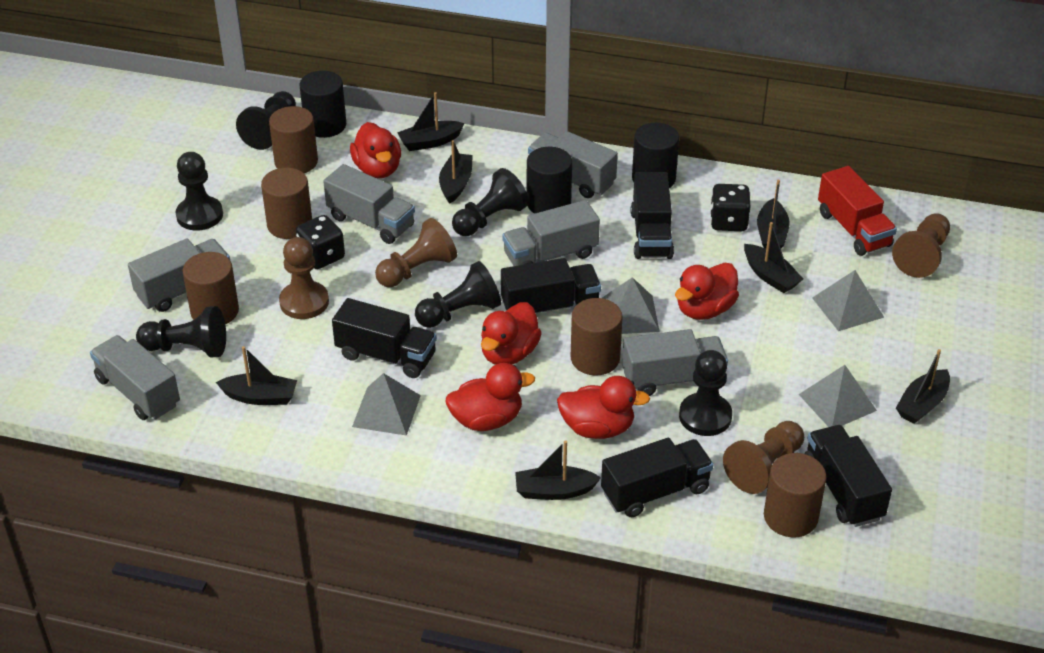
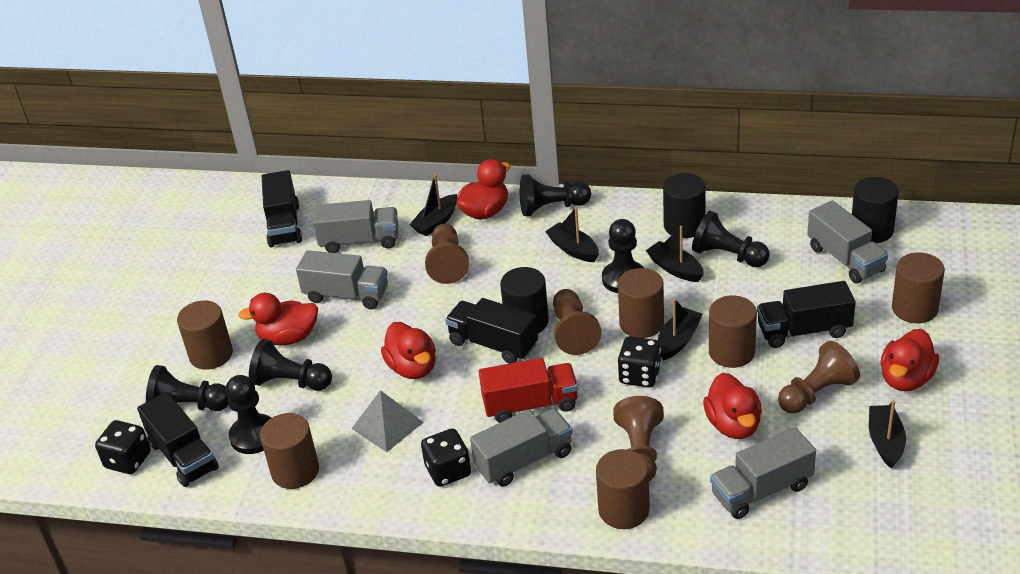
black boat: [216,346,297,405] [397,92,465,151] [439,140,473,204] [515,440,601,500] [744,222,803,293] [757,180,790,249] [896,349,950,424] = 7 -> [409,174,457,236] [545,207,599,262] [646,226,704,282] [658,298,703,361] [869,400,906,469] = 5
black dice: [296,215,345,269] [710,184,751,231] = 2 -> [95,420,151,474] [421,428,471,487] [617,336,661,387] = 3
black truck: [332,298,437,378] [501,258,601,313] [601,438,713,517] [631,172,674,259] [805,425,892,527] = 5 -> [137,392,219,487] [261,170,302,248] [445,298,538,364] [757,281,856,348] = 4
brown cylinder: [183,252,239,324] [261,168,312,239] [269,106,318,173] [571,298,623,376] [764,453,827,537] = 5 -> [177,300,233,370] [260,413,319,489] [596,449,650,529] [618,268,664,338] [709,296,757,368] [892,252,945,323] = 6
grey pyramid: [352,373,421,436] [602,277,660,334] [799,365,877,427] [812,270,884,331] = 4 -> [351,390,424,452] = 1
grey truck: [90,335,180,420] [128,239,230,312] [323,164,415,244] [502,200,600,266] [528,131,618,198] [622,329,728,396] = 6 -> [296,250,388,309] [313,200,398,253] [470,408,573,486] [710,427,816,519] [807,200,888,284] = 5

